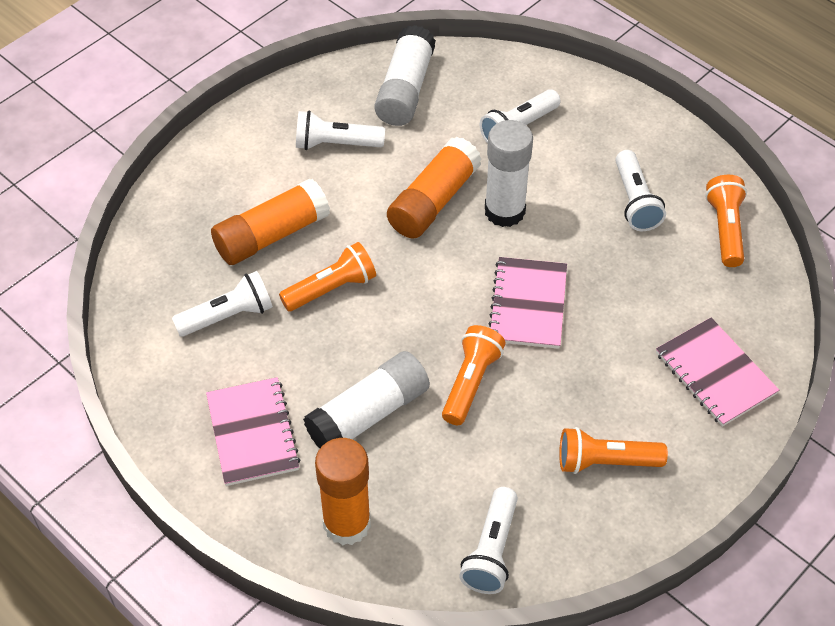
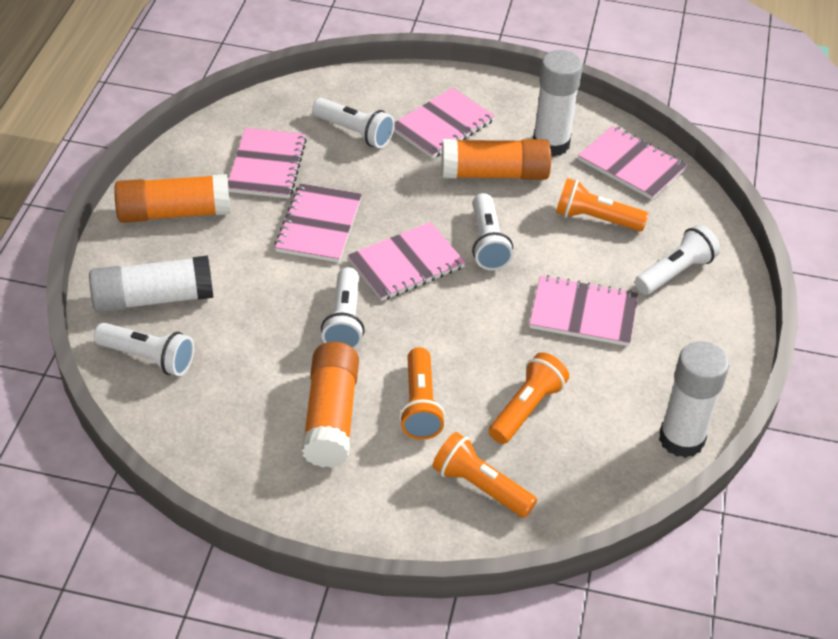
pink notebook: [206,377,301,486] [488,257,567,349] [656,318,779,427] = 3 -> [228,128,307,198] [274,183,362,263] [348,222,466,301] [394,88,495,159] [529,275,638,346] [578,126,687,200] = 6

